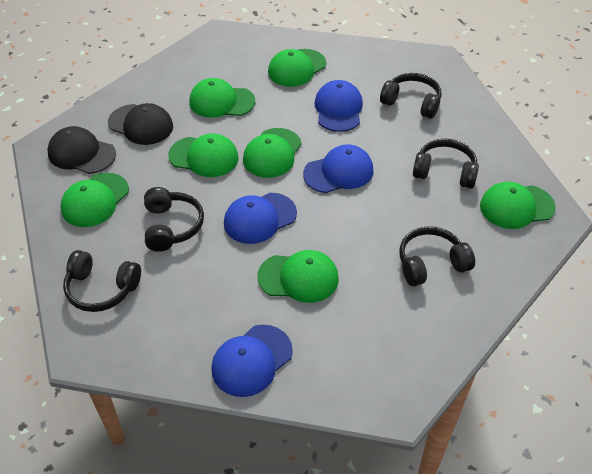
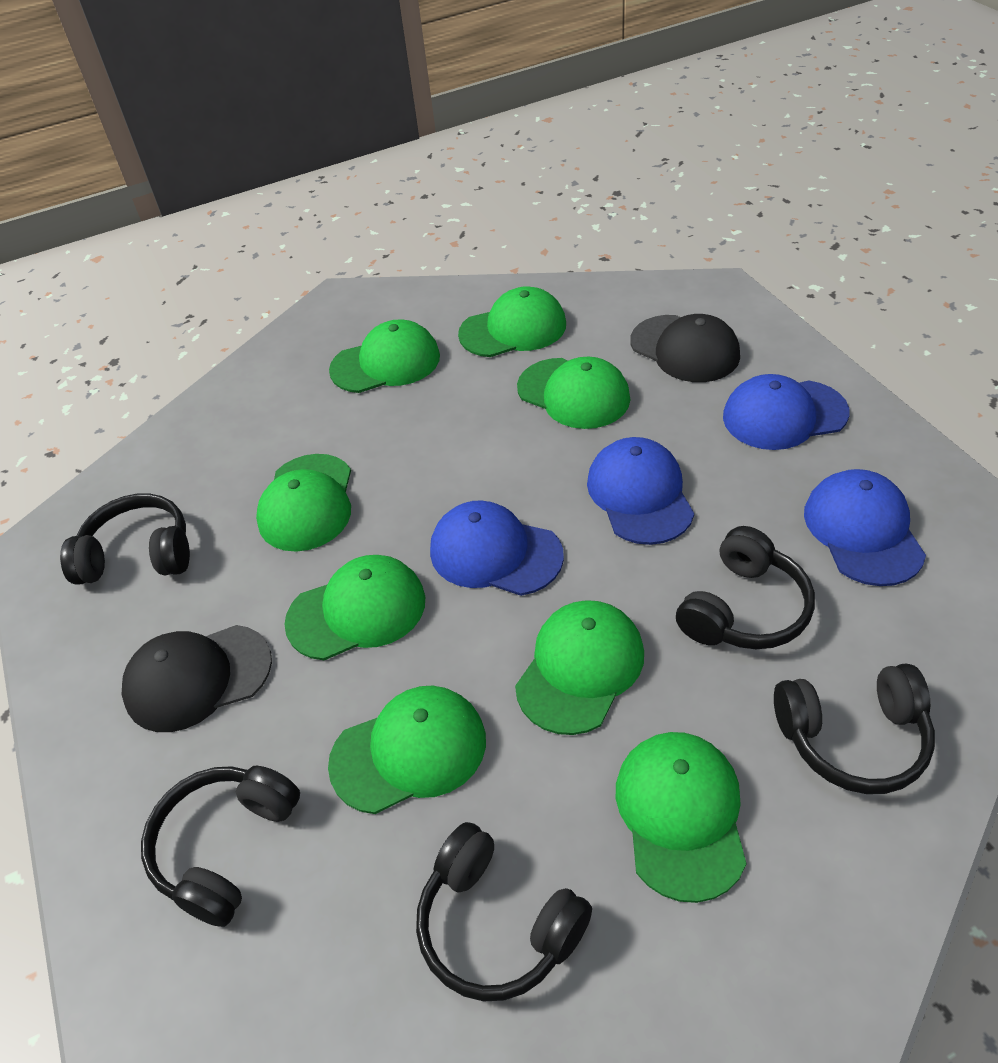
green cap: [61,173,129,227] [168,133,239,177] [189,78,255,118] [243,128,302,178] [257,250,339,303] [268,49,326,87] [480,182,556,229] = 7 -> [256,454,351,552] [284,555,425,660] [328,686,486,814] [329,320,440,393] [458,286,566,357] [515,600,644,735] [517,357,630,429] [616,732,747,903] = 8

